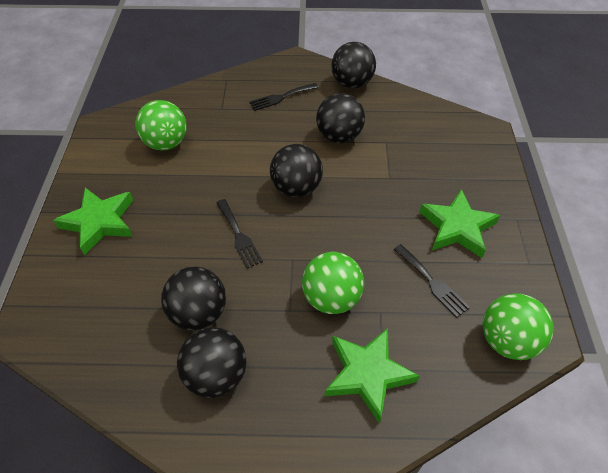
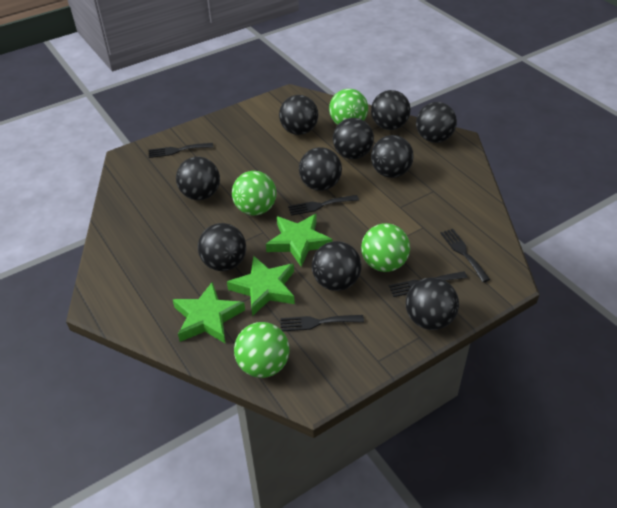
black ball: [161,266,226,331] [177,327,247,398] [270,144,323,197] [316,93,365,143] [331,42,376,88] = 5 -> [176,157,220,200] [198,223,246,271] [279,95,318,135] [299,147,342,191] [312,241,361,291] [333,118,374,159] [371,90,411,130] [371,135,414,178] [406,277,459,330] [416,102,457,143] = 10
black fork: [216,199,263,269] [249,83,319,111] [394,244,470,318] = 3 -> [149,143,213,158] [280,315,364,331] [288,195,359,216] [389,271,467,297] [440,229,490,282] = 5
green ball: [135,100,187,151] [302,252,364,314] [483,293,554,360] = 3 -> [232,171,276,215] [234,322,290,378] [329,89,368,125] [361,223,410,272] = 4

